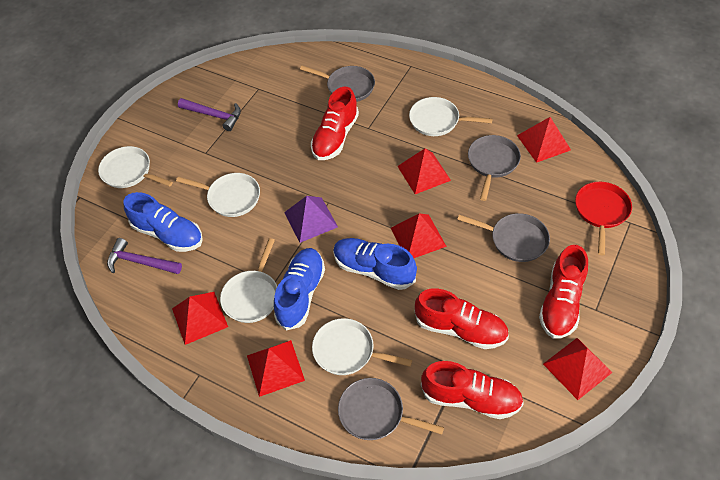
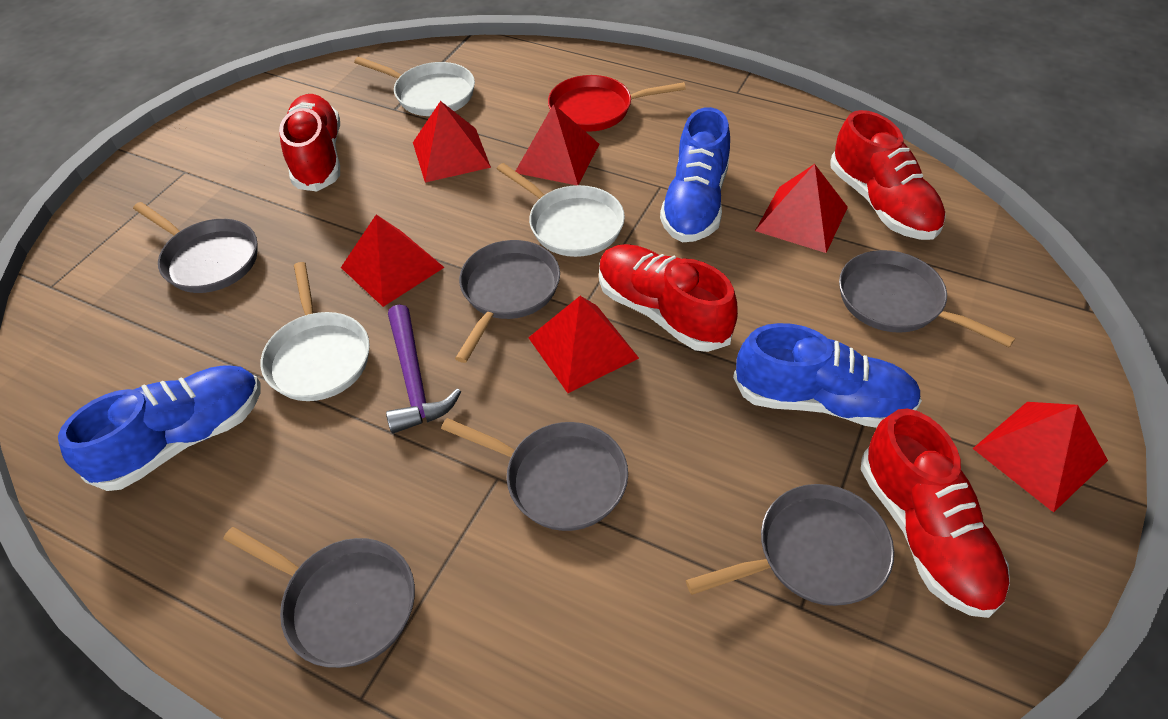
grey pan: [300,66,375,102] [338,378,444,440] [457,213,550,262] [468,135,521,201] = 4 -> [133,202,257,293] [224,527,415,668] [441,418,628,531] [455,240,560,363] [686,484,894,606] [839,250,1015,347] = 6
purple hammer: [107,238,182,274] [178,98,241,131] = 2 -> [386,304,461,434] = 1
purple pyramid: [284,196,338,243] = 1 -> none = 0
white pan: [98,146,173,188] [176,173,260,217] [220,238,277,323] [312,318,412,375] [409,97,493,136] = 5 -> [261,262,370,401] [354,57,475,116] [497,163,625,257] = 3

